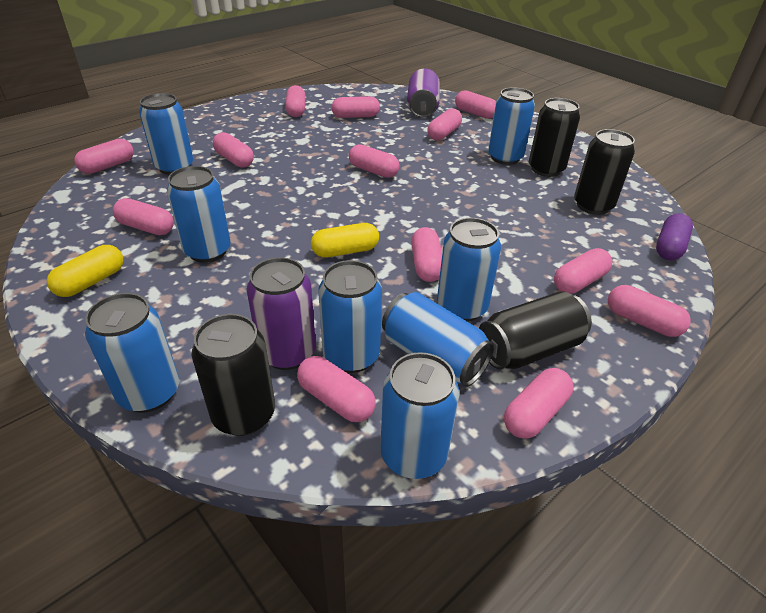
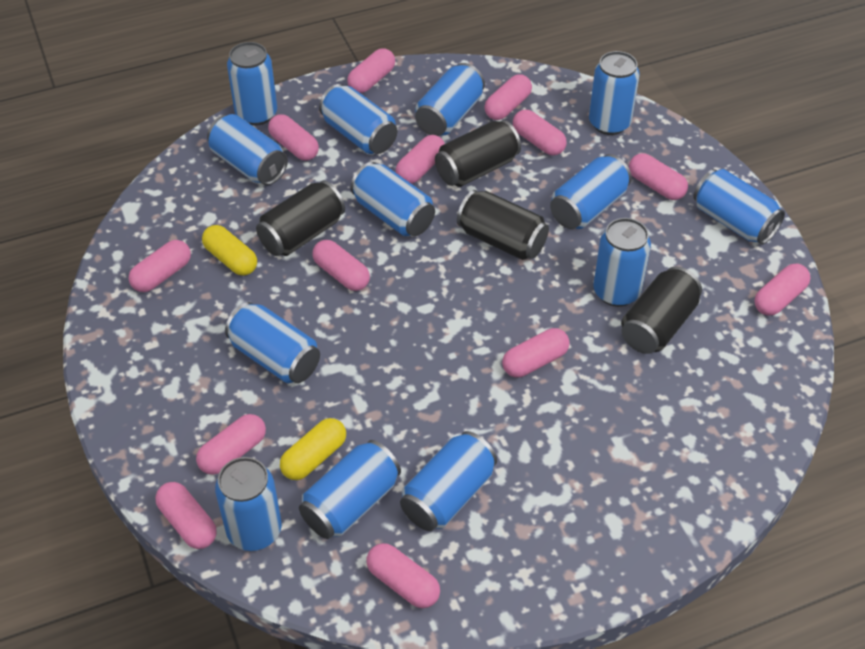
blue can: [85,293,179,412] [139,93,193,175] [167,166,231,263] [318,260,382,373] [380,352,459,479] [382,292,494,387] [437,218,501,322] [488,87,535,165] = 8 -> [207,114,288,185] [215,457,282,551] [225,302,320,383] [227,42,277,126] [299,440,401,539] [319,84,397,154] [350,162,435,236] [400,431,497,531] [415,63,485,136] [550,154,632,229] [589,51,640,135] [593,218,651,307] [693,169,785,245] = 13
purple can: [247,257,316,370] [407,69,440,118] = 2 -> none = 0
purple capsule: [656,213,693,260] = 1 -> none = 0

